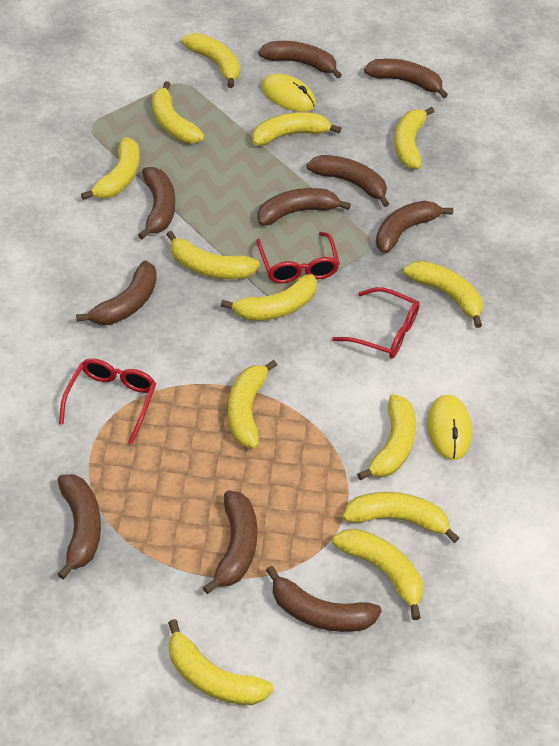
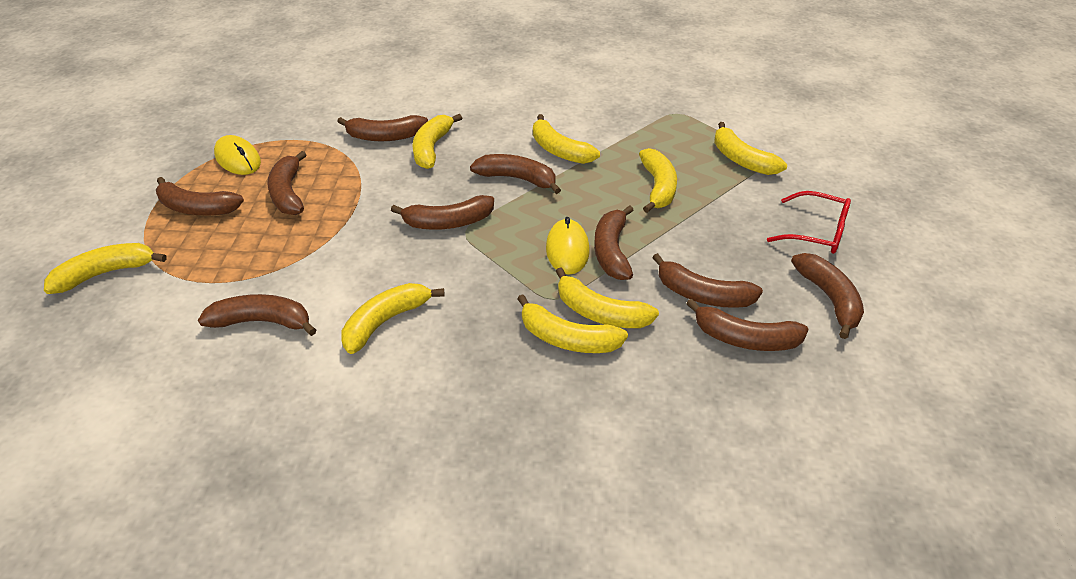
red glasses: [59,358,156,444] [256,232,340,283] [332,287,420,359] = 3 -> [767,191,851,254] = 1
yellow banana: [81,137,140,200] [152,81,204,143] [166,231,260,279] [168,619,274,705] [181,33,240,88] [221,274,317,321] [228,360,277,448] [252,112,341,146] [332,528,423,620] [343,492,459,543] [357,394,416,480] [394,107,434,169] [403,261,483,328] = 13 -> [44,243,167,294] [341,283,445,354] [412,114,462,169] [517,294,628,353] [533,114,600,164] [556,267,659,328] [639,148,677,213] [714,122,787,175] = 8

